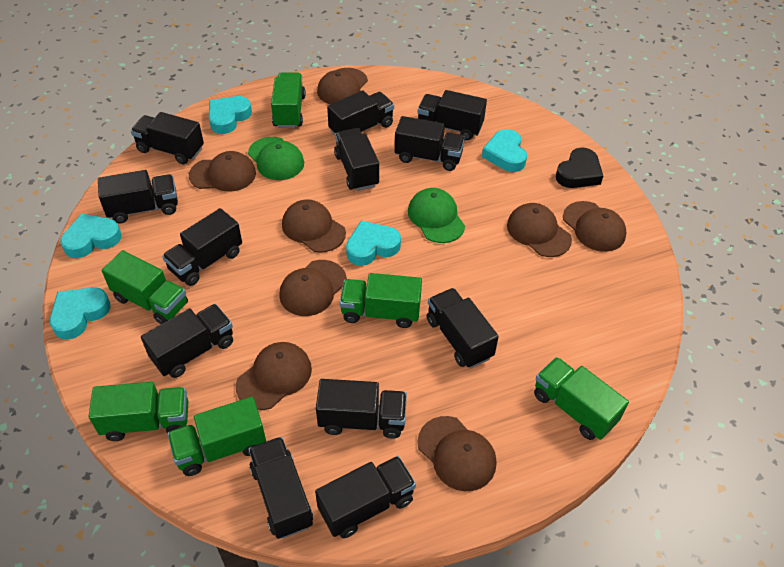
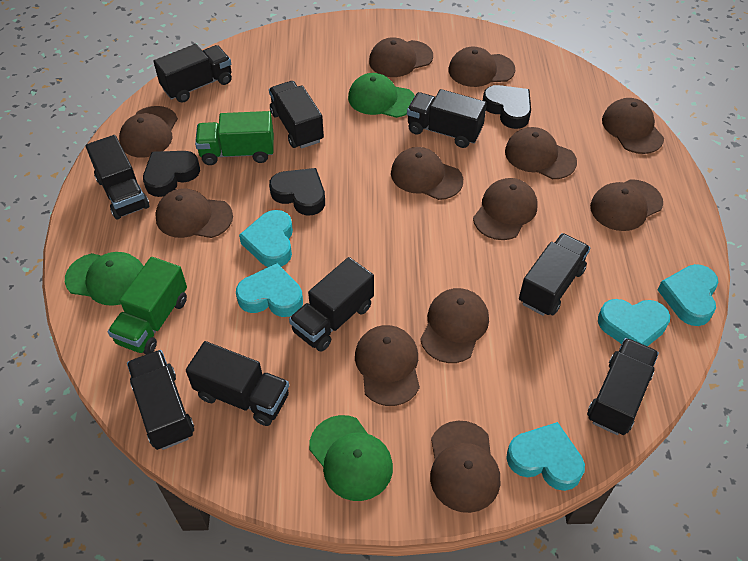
black heart: [556,147,603,188] = 1 -> [143,151,200,197] [269,168,325,216] [483,85,531,129] = 3
black truck: [98,170,178,223] [131,112,204,164] [141,304,233,378] [162,208,242,286] [249,437,313,539] [315,456,416,538] [316,379,407,439] [327,91,394,135] [334,128,379,191] [395,116,465,171] [417,90,487,140] [427,288,499,368] = 12 -> [86,135,149,219] [127,350,194,450] [153,44,232,103] [186,341,289,426] [269,81,324,149] [289,257,374,352] [407,89,487,148] [519,233,590,316] [587,338,659,435] = 9
brown cap: [189,151,256,192] [236,342,312,410] [279,260,347,316] [282,199,346,253] [317,68,368,104] [417,416,497,491] [507,203,572,257] [563,201,627,252] = 8 -> [119,106,178,158] [155,188,233,238] [355,325,420,406] [369,37,433,77] [391,147,463,200] [420,288,489,363] [430,421,500,513] [449,47,515,87] [473,178,538,240] [505,127,577,179] [590,179,663,231] [602,98,664,154] = 12
green cap: [248,137,304,180] [408,188,465,243] = 2 -> [65,252,144,306] [309,415,393,501] [348,73,415,118] = 3
green truck: [89,382,188,441] [102,250,188,324] [167,397,266,476] [271,72,306,128] [340,273,422,328] [534,357,629,440] = 6 -> [108,257,187,354] [195,111,274,165] = 2

